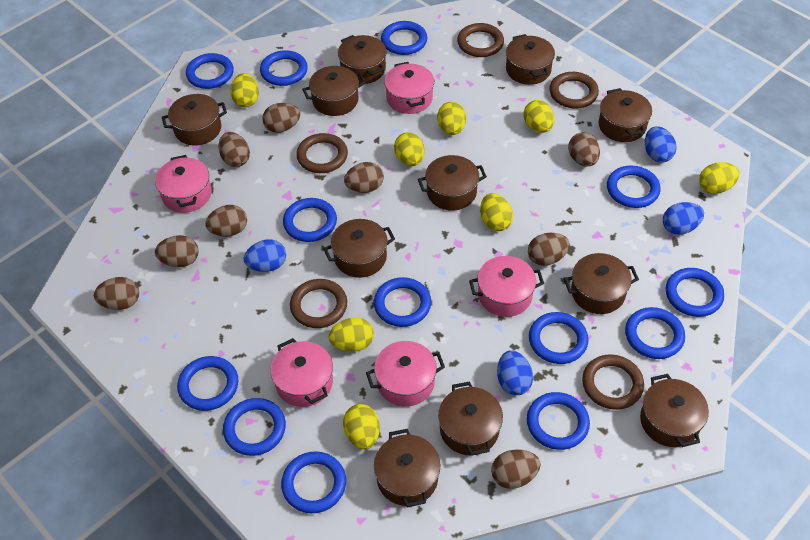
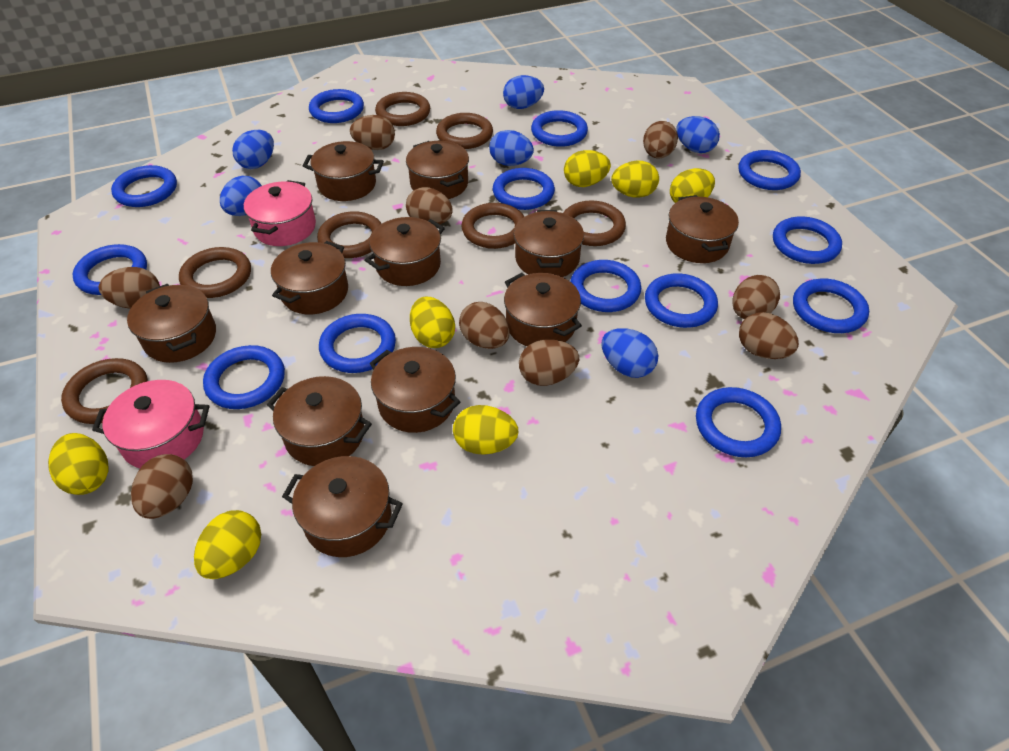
blue egg: [244,239,286,272] [497,350,533,395] [645,126,677,163] [663,202,704,235] = 4 -> [220,176,262,216] [232,130,274,169] [489,130,534,166] [503,75,544,109] [601,328,658,378] [676,116,720,153] = 6
brown ring: [290,279,347,328] [296,133,348,173] [457,23,504,57] [549,72,599,108] [582,354,644,410] = 5 -> [61,358,148,424] [179,247,251,298] [317,211,381,258] [375,92,430,126] [436,113,493,149] [461,203,524,249] [563,200,626,246] = 7
pink pot: [155,155,212,213] [270,338,333,407] [366,341,445,407] [384,62,434,114] [469,256,544,317] = 5 -> [92,380,209,468] [244,180,316,246] = 2
yellow egg: [230,73,259,107] [329,317,374,352] [343,404,380,449] [394,132,425,166] [437,102,466,135] [480,193,513,231] [523,100,554,133] [699,162,740,194] = 8 -> [48,433,109,495] [194,510,261,579] [410,297,455,348] [453,405,518,455] [564,150,611,187] [611,161,659,198] [670,168,715,203] = 7

